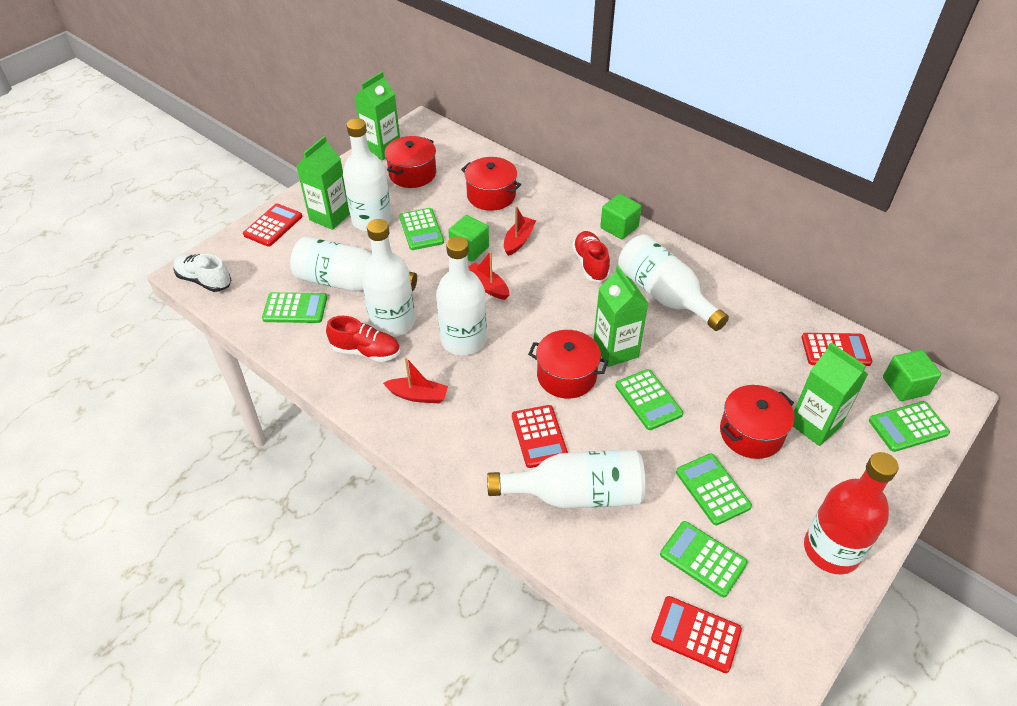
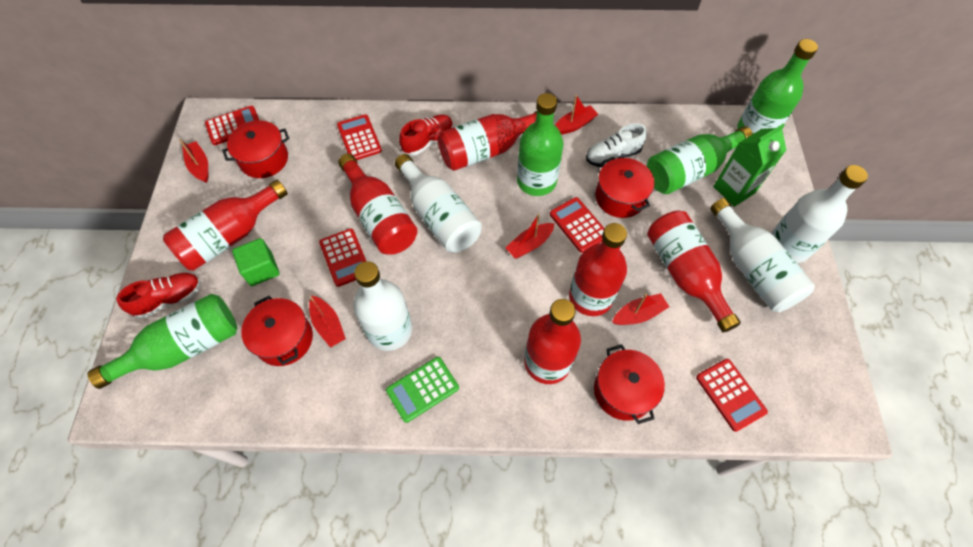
green bottle: none = 0 -> [88,294,237,389] [517,93,563,196] [647,126,753,194] [738,39,818,134] = 4
green calculator: [262,292,327,323] [399,208,444,250] [616,369,683,430] [660,521,748,597] [676,453,752,525] [869,401,950,452] = 6 -> [386,357,459,423] = 1
green carton: [296,136,350,230] [354,71,400,160] [594,266,649,367] [793,343,868,446] = 4 -> [713,123,787,207] = 1
green cube: [448,215,489,262] [600,194,642,239] [883,350,941,401] = 3 -> [232,238,280,286] = 1
red boat: [383,357,448,403] [468,251,509,300] [504,206,536,256] = 3 -> [179,139,208,183] [309,295,346,348] [505,214,555,259] [555,95,598,135] [612,293,669,325] = 5
red bottle: [804,452,899,574] = 1 -> [163,180,288,271] [338,154,418,255] [438,111,537,171] [524,299,581,384] [569,223,627,316] [647,211,741,332] = 6
red calculator: [243,203,302,247] [512,405,568,468] [651,596,742,673] [802,333,873,366] = 4 -> [205,106,259,145] [319,228,366,287] [337,114,382,160] [550,197,605,253] [696,359,768,432] = 5
white bottle: [290,236,417,292] [343,118,392,231] [361,219,415,337] [436,236,487,355] [487,450,646,509] [618,234,729,331] = 6 -> [353,261,412,351] [395,154,482,253] [710,198,815,312] [771,165,868,263] = 4

